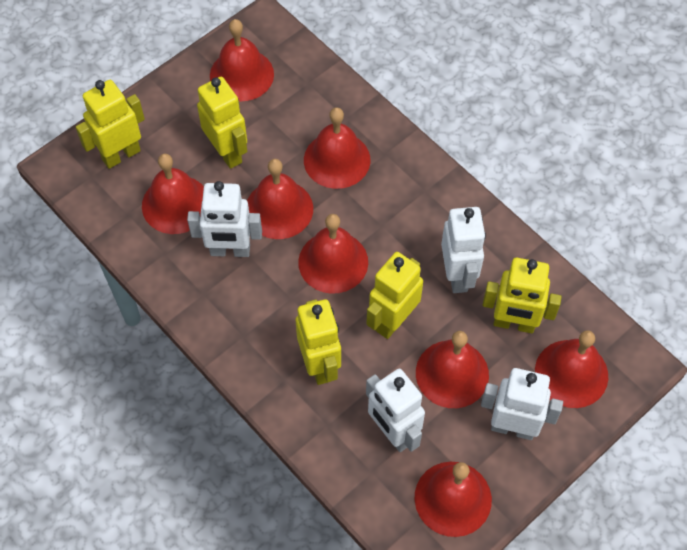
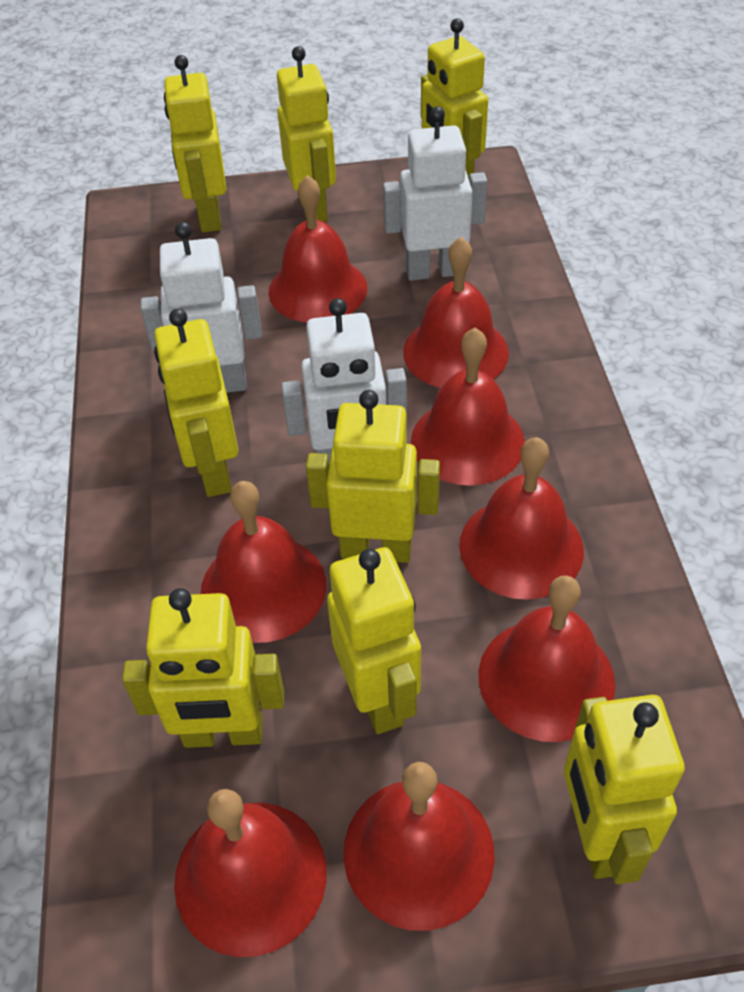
white robot: [187,181,262,257] [366,369,425,452] [441,207,486,293] [481,368,563,440] = 4 -> [141,222,262,393] [281,298,407,465] [383,106,487,281] = 3
yellow robot: [76,80,145,169] [197,77,247,169] [296,299,341,385] [366,252,423,339] [483,258,561,333] = 5 -> [122,588,284,748] [154,308,238,497] [164,55,226,232] [277,46,336,222] [306,390,440,563] [327,547,421,734] [421,18,488,179] [564,695,685,884] = 8

